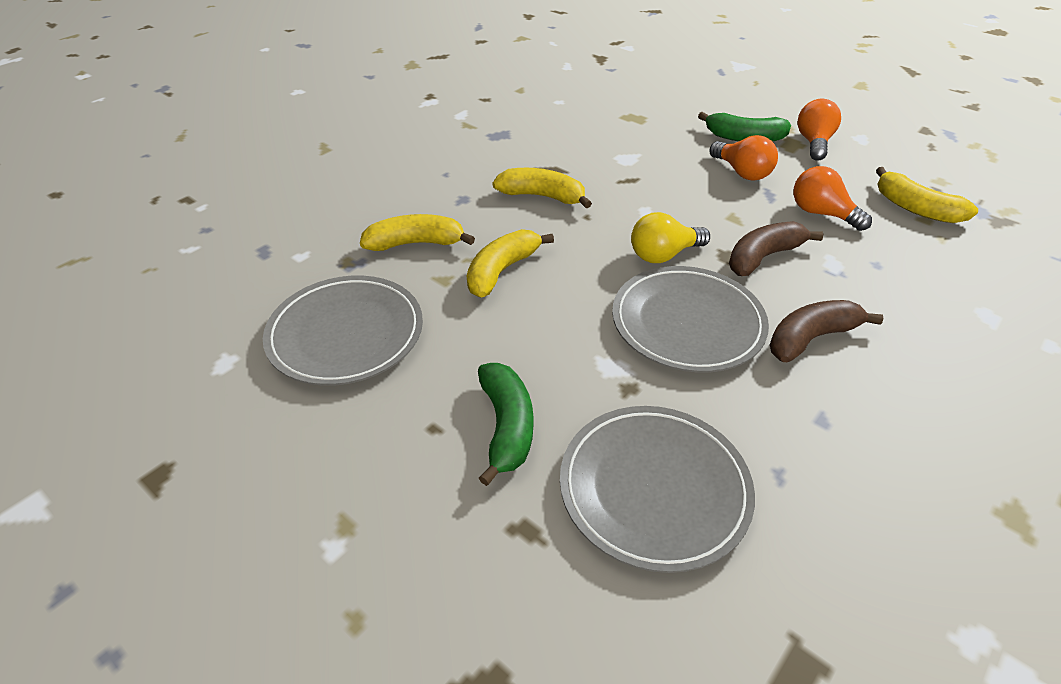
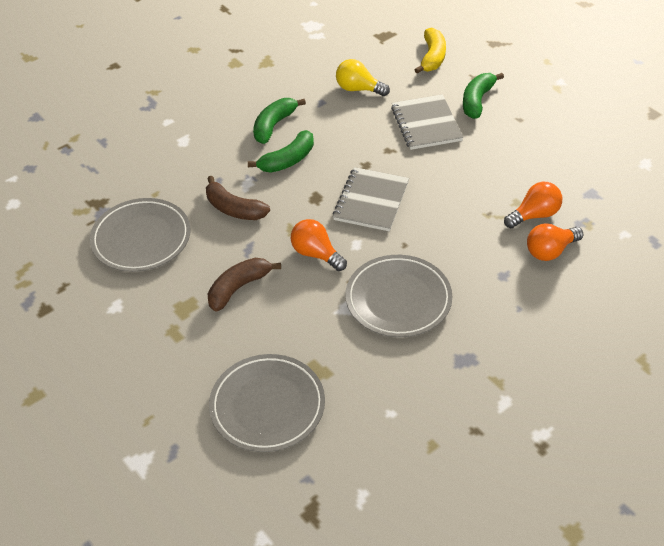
green banana: [478,363,533,486] [698,112,791,141] = 2 -> [248,130,314,173] [253,98,306,144] [463,73,504,119] = 3
grey notebook: none = 0 -> [333,167,409,231] [391,94,463,150] = 2
yellow banana: [360,214,475,251] [467,229,554,298] [492,168,592,208] [876,167,978,223] = 4 -> [414,27,446,74] = 1

